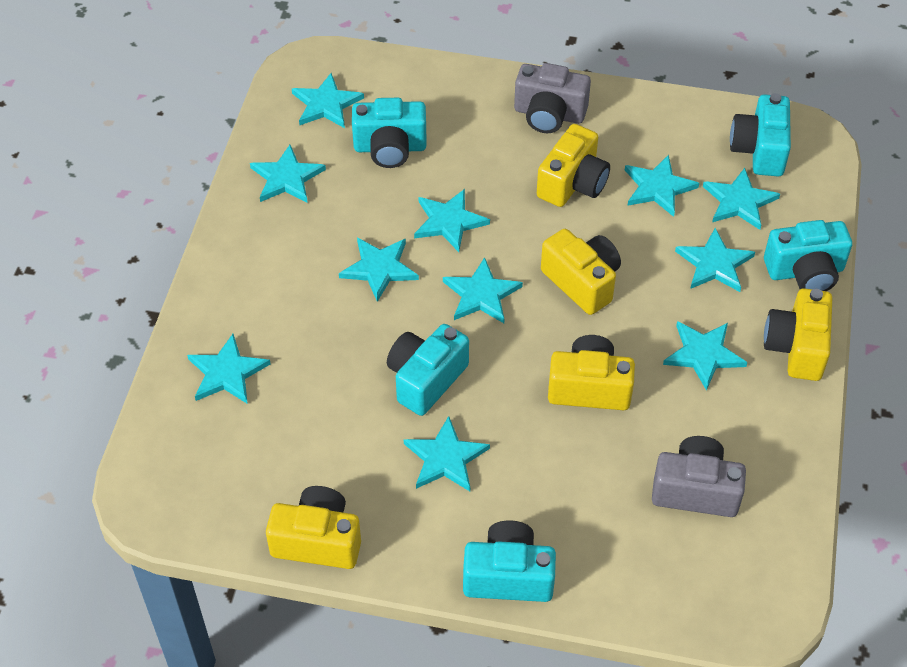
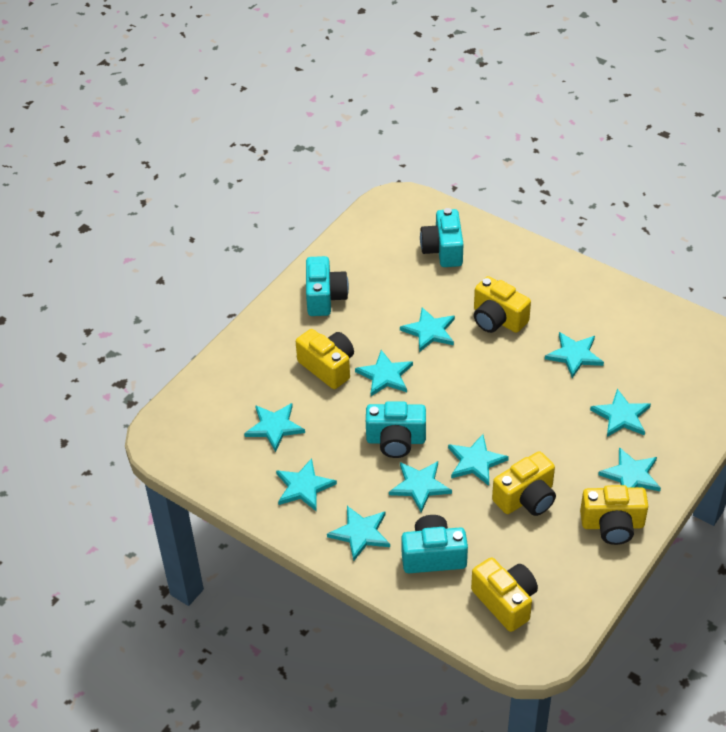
grey camera: [514,63,591,133] [652,436,746,517] = 2 -> none = 0
turquoise camera: [352,98,427,168] [387,324,469,416] [463,521,556,602] [730,93,791,176] [764,220,852,291] = 5 -> [306,256,349,316] [366,401,426,458] [401,515,468,573] [420,208,463,267] = 4
turquoise star: [187,334,271,404] [250,145,326,203] [292,73,364,128] [339,238,419,302] [404,416,490,491] [414,189,490,252] [443,257,523,323] [625,155,699,217] [663,321,748,391] [675,228,755,292] [703,168,780,230] = 11 -> [244,403,305,452] [276,458,337,511] [327,506,390,561] [355,350,413,396] [389,461,452,513] [400,307,455,352] [448,434,509,486] [545,332,604,378] [590,389,651,437] [598,447,661,491] = 10

